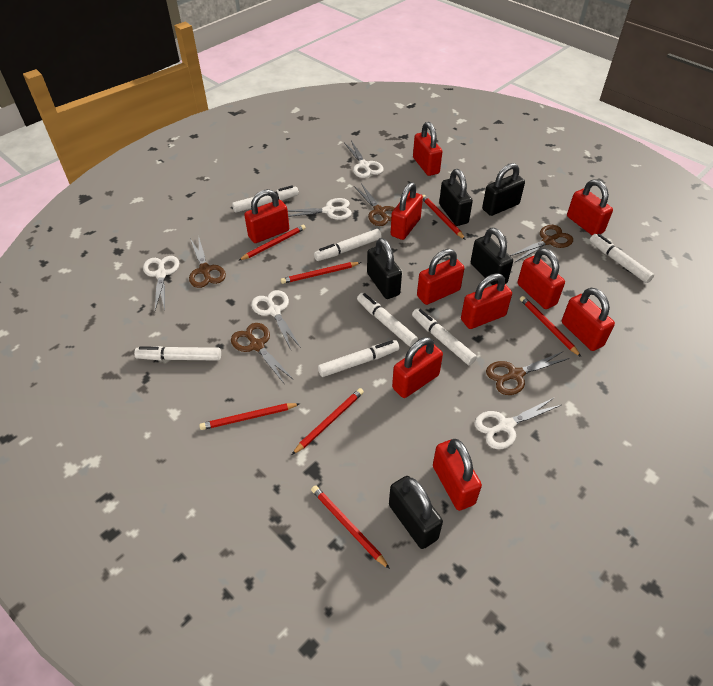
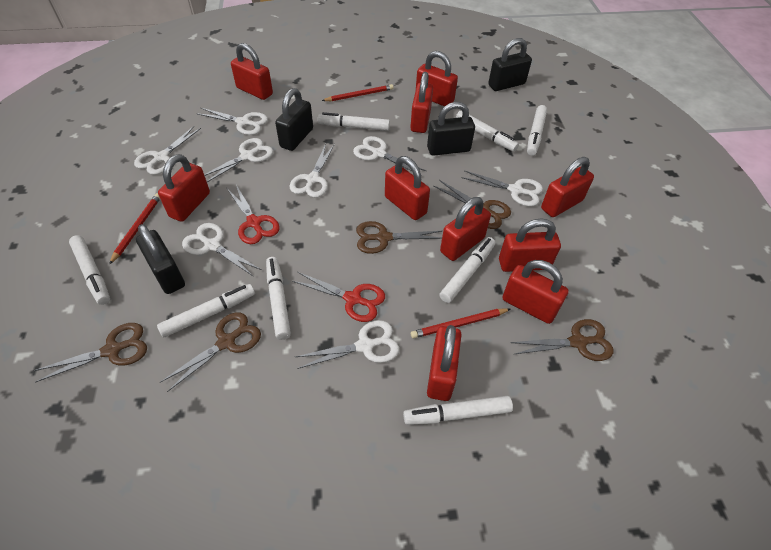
black padlock: [367,238,402,299] [389,476,443,549] [439,169,473,226] [471,228,513,285] [482,163,525,216] = 5 -> [136,224,185,294] [275,88,313,151] [427,102,475,156] [488,38,532,91] = 4
red pencil: [199,403,300,430] [238,225,306,261] [281,262,361,284] [292,388,364,455] [311,485,390,569] [422,195,466,240] [520,296,581,357] = 7 -> [109,193,160,265] [322,84,394,101] [411,308,510,339] = 3
red scissors: none = 0 -> [227,185,280,244] [292,272,385,322] = 2
white marker: [134,346,221,361] [232,185,299,213] [314,229,382,261] [318,340,399,377] [357,293,418,347] [412,308,477,365] [590,234,654,283] = 7 -> [69,235,110,305] [157,284,255,337] [266,257,291,340] [318,112,390,131] [403,396,513,425] [439,237,495,303] [456,110,519,152] [527,105,547,156] = 8
white scissors: [143,256,179,310] [251,290,301,350] [288,198,352,220] [344,141,383,178] [474,397,561,449] = 5 -> [134,126,201,175] [182,223,262,277] [196,108,268,135] [204,138,273,182] [290,144,335,198] [296,320,399,369] [353,136,426,176] [462,170,543,206] = 8

